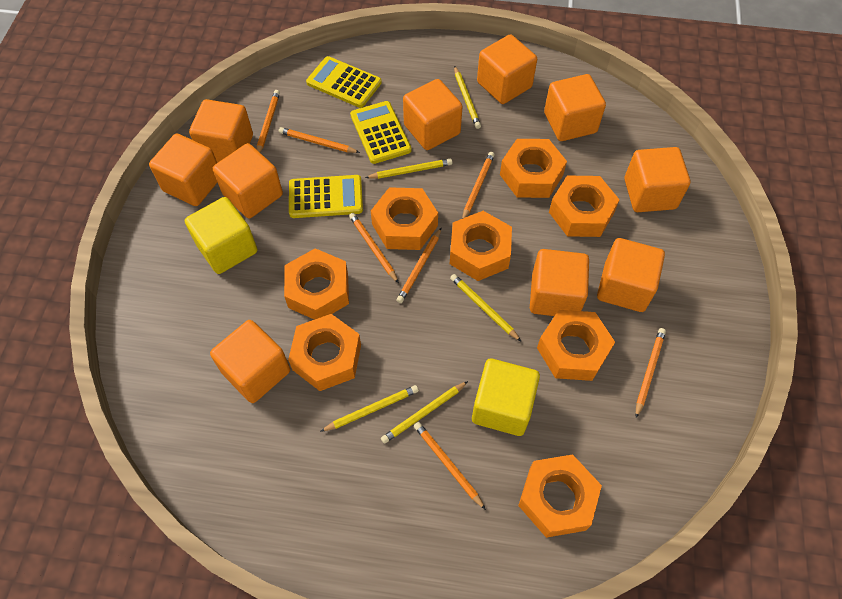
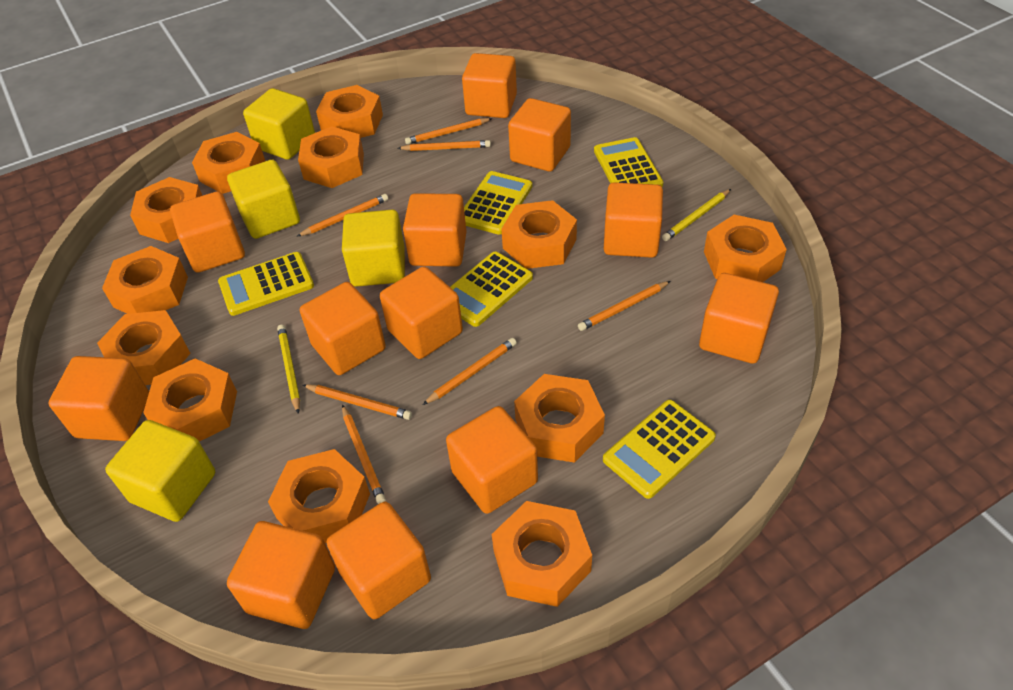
orange cube: [149,133,218,206] [189,99,253,162] [210,320,290,403] [213,143,283,219] [403,79,463,150] [477,34,537,104] [530,249,589,316] [544,74,606,141] [597,238,665,312] [625,147,690,212] = 10 -> [48,356,149,441] [170,191,245,273] [227,521,335,629] [300,282,386,375] [327,502,431,619] [380,266,463,359] [403,193,467,267] [446,406,538,514] [462,53,517,118] [508,98,571,172] [604,182,663,258] [699,273,779,364] = 12
orange nut: [284,248,349,320] [288,314,361,391] [371,187,438,250] [450,211,512,281] [500,139,567,198] [518,454,602,538] [537,310,615,381] [549,176,620,237] = 8 -> [97,310,191,385] [102,246,188,314] [130,177,202,243] [143,359,237,442] [192,132,265,194] [268,449,370,543] [298,126,364,188] [316,85,383,138] [492,501,592,607] [502,200,577,269] [514,374,605,463] [704,215,787,282] = 12
yellow calculator: [289,175,363,218] [306,56,382,108] [350,101,411,164] = 3 -> [218,252,314,316] [450,252,533,327] [464,171,532,235] [594,137,663,187] [603,400,716,499] = 5
yellow cube: [185,197,257,274] [472,359,540,436] = 2 -> [105,420,215,522] [227,160,300,239] [243,88,315,160] [342,210,405,287] = 4
yellow pencil: [320,385,419,432] [365,159,452,179] [381,381,468,444] [450,274,522,342] [454,66,481,129] = 5 -> [277,325,300,414] [662,189,731,241] = 2

